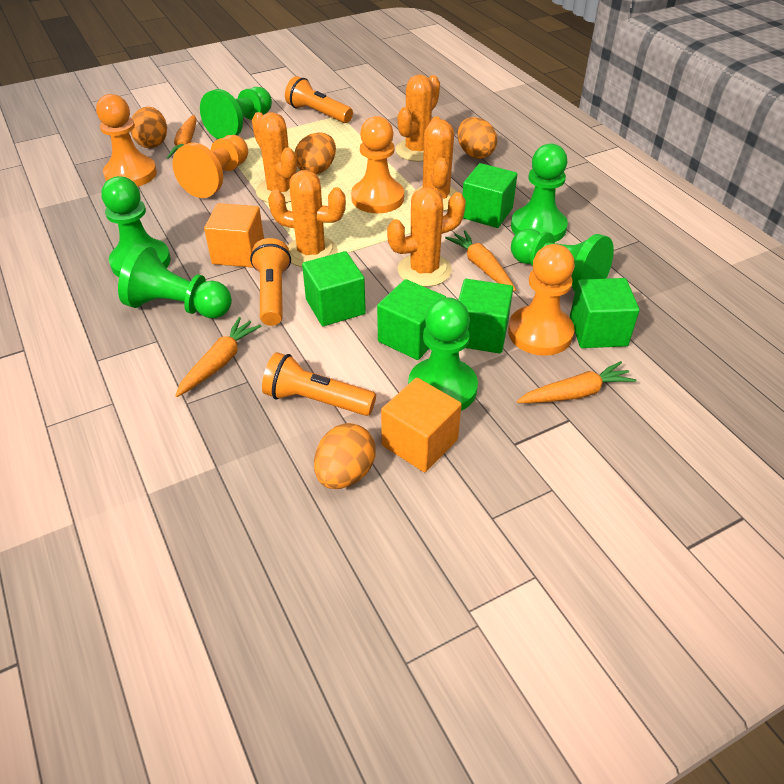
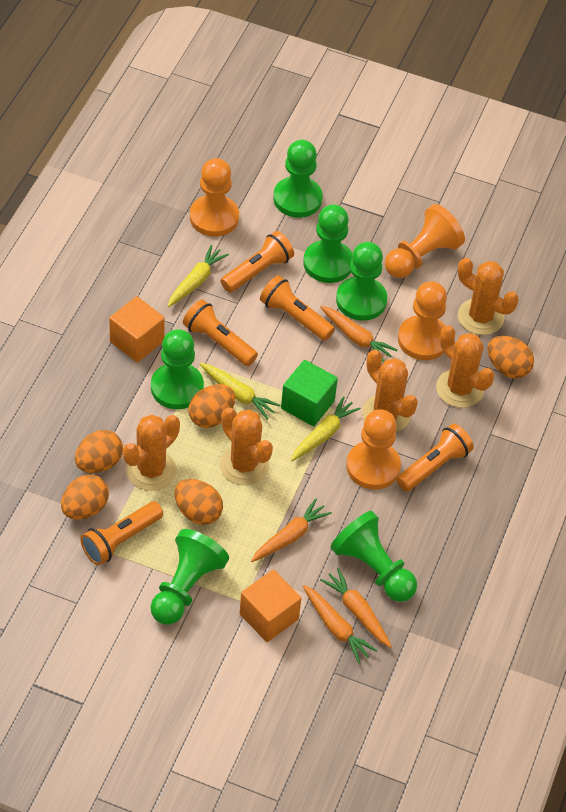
green cube: [302,251,366,326] [377,279,446,360] [458,279,513,354] [462,163,517,228] [570,278,640,348] = 5 -> [281,360,338,426] = 1
orange egg: [130,107,167,148] [295,132,336,174] [314,423,376,489] [458,117,497,159] = 4 -> [61,474,109,520] [75,430,123,473] [174,479,223,525] [188,384,235,428] [487,336,534,379] = 5
orange flashlight: [250,238,291,326] [262,352,376,416] [285,76,353,123] = 3 -> [80,501,163,565] [183,299,258,366] [221,231,294,292] [260,276,335,341] [396,424,474,492] = 5
yellow carrot: none = 0 -> [167,245,229,307] [200,363,281,420] [291,396,361,461] = 3

